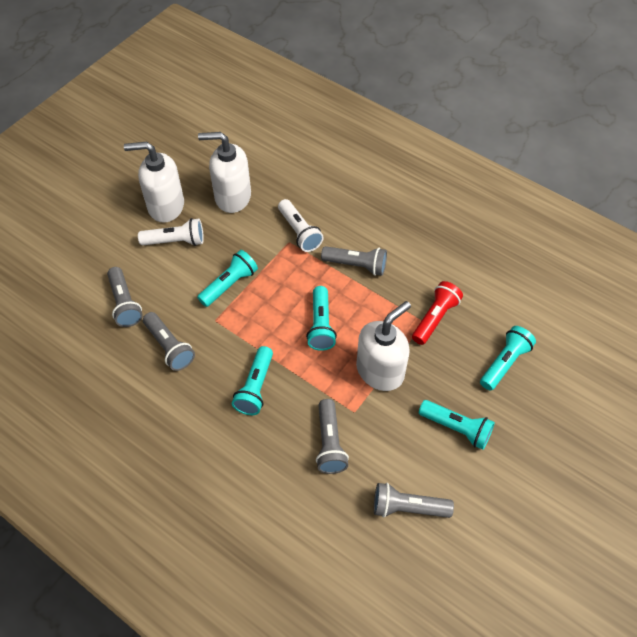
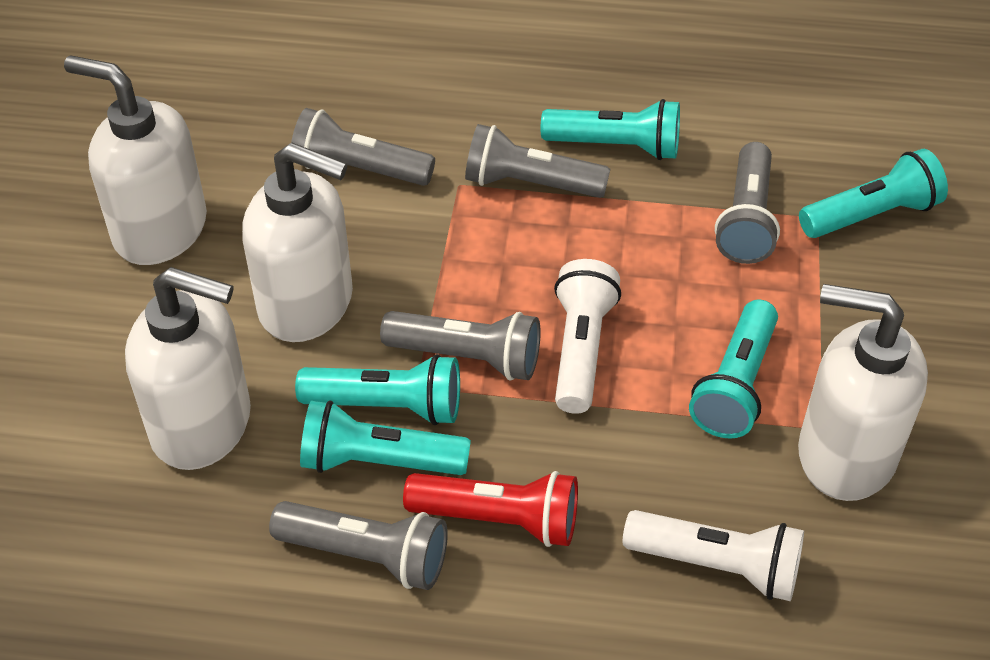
white soap dispenser: [124,142,184,223] [198,132,251,213] [356,301,411,391] = 3 -> [64,55,207,265] [125,267,251,470] [242,142,353,342] [798,284,928,501] = 4

